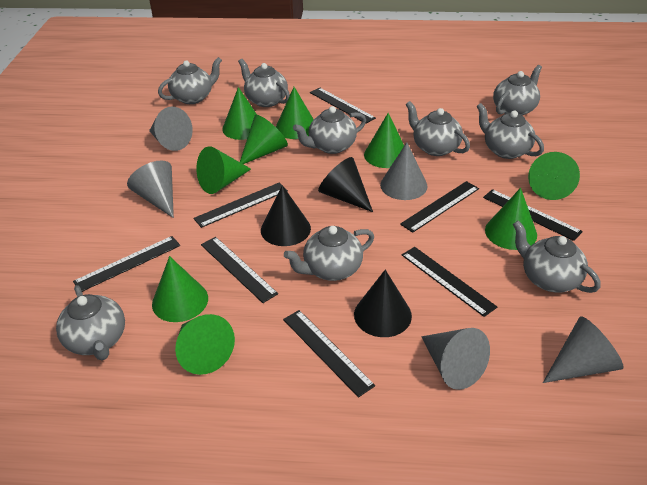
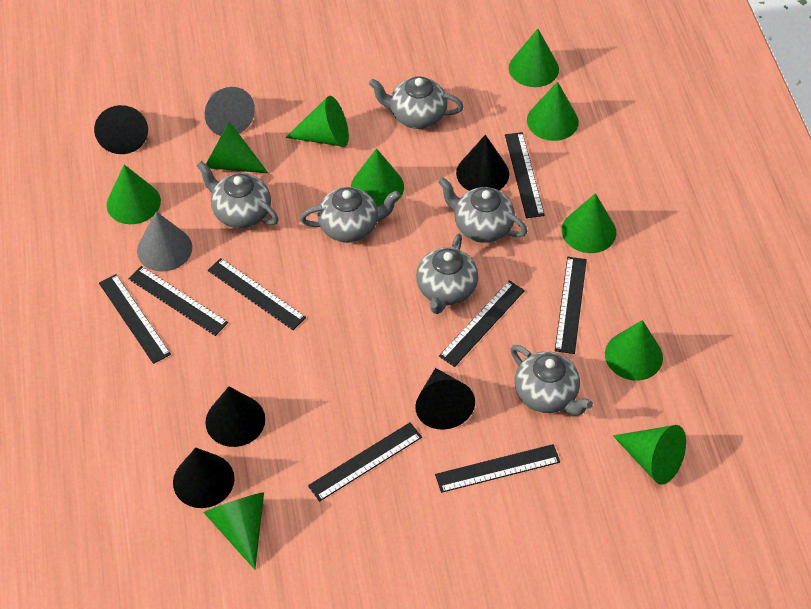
black cone: [261,185,311,246] [318,157,373,212] [354,270,412,337] = 3 -> [94,105,148,154] [173,448,234,508] [205,387,265,447] [415,368,475,430] [456,135,509,191] = 5
green cone: [152,256,208,322] [175,314,235,375] [196,146,251,194] [222,87,257,140] [240,115,288,164] [276,87,314,139] [364,113,404,168] [485,188,537,250] [528,152,580,200] = 9 -> [107,165,161,224] [204,492,264,570] [206,121,268,173] [285,96,349,147] [351,148,404,207] [509,29,559,87] [527,82,579,141] [562,193,616,253] [605,320,663,380] [613,425,686,485] = 10
grey cone: [127,160,174,218] [149,107,193,151] [380,142,427,200] [421,328,490,390] [543,316,624,383] = 5 -> [137,211,192,271] [205,87,255,136] = 2
grey teapot: [56,285,125,360] [158,57,222,104] [238,59,290,107] [284,226,374,281] [293,106,366,154] [405,101,470,156] [477,103,544,159] [493,65,542,116] [513,220,601,293] = 9 -> [197,161,279,229] [300,187,400,243] [369,77,464,129] [416,234,478,314] [438,177,528,243] [510,345,593,415] = 6

